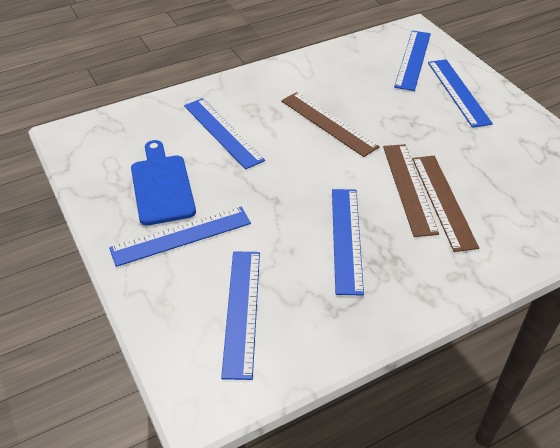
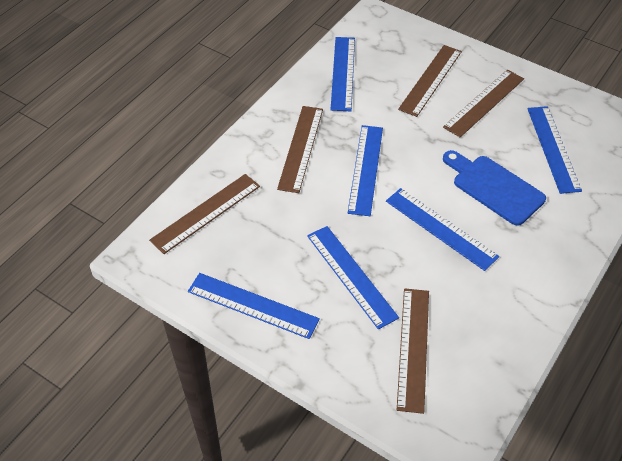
brown ruler: [281,92,380,157] [383,144,439,237] [412,156,479,252] = 3 -> [149,174,260,254] [277,106,323,193] [397,289,429,414] [398,45,462,117] [443,70,524,137] = 5

